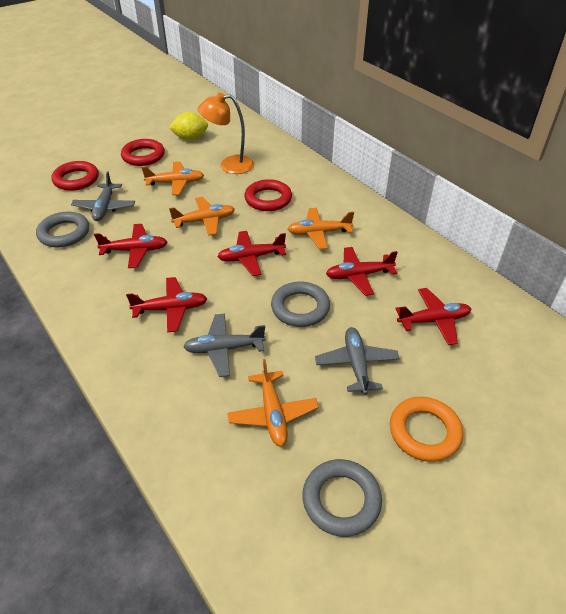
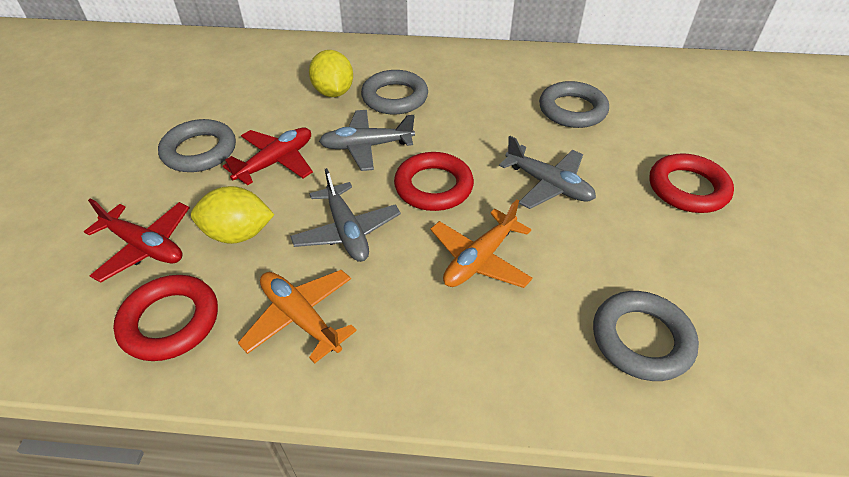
grey ring: [36,212,89,247] [271,281,330,327] [302,459,382,537] = 3 -> [158,119,236,172] [361,70,428,115] [539,81,609,128] [593,291,699,381] = 4
orange lamp: [198,93,254,174] = 1 -> none = 0
orange plane: [141,161,204,195] [169,197,235,236] [227,359,319,447] [288,208,354,249] = 4 -> [238,270,357,364] [430,199,533,288] = 2
orange ring: [390,397,463,462] = 1 -> none = 0
red plane: [94,224,167,268] [126,277,207,333] [217,231,286,276] [326,247,398,296] [395,288,471,345] = 5 -> [84,199,190,283] [223,127,313,185] = 2
yellow lemon: [169,112,208,140] = 1 -> [191,186,274,244] [309,50,353,97] = 2

